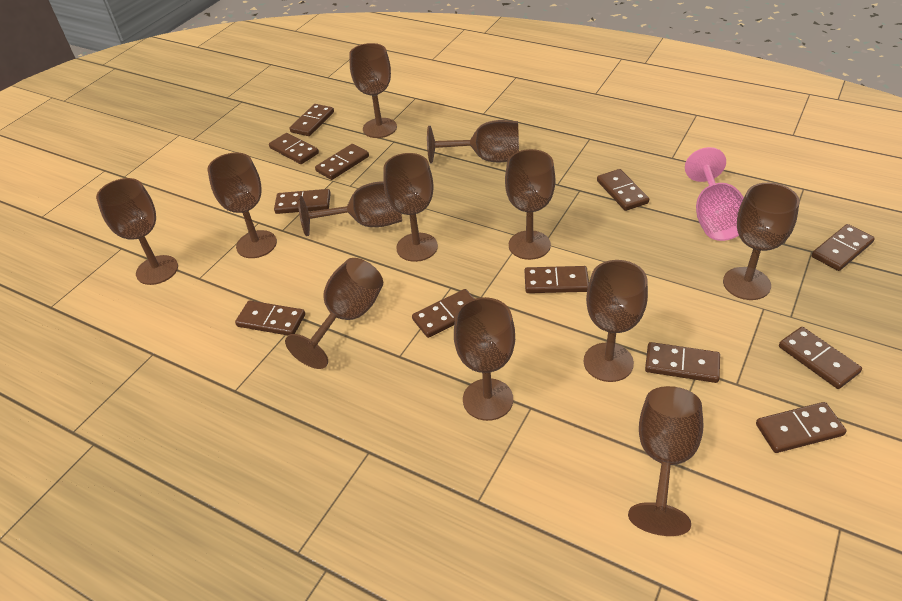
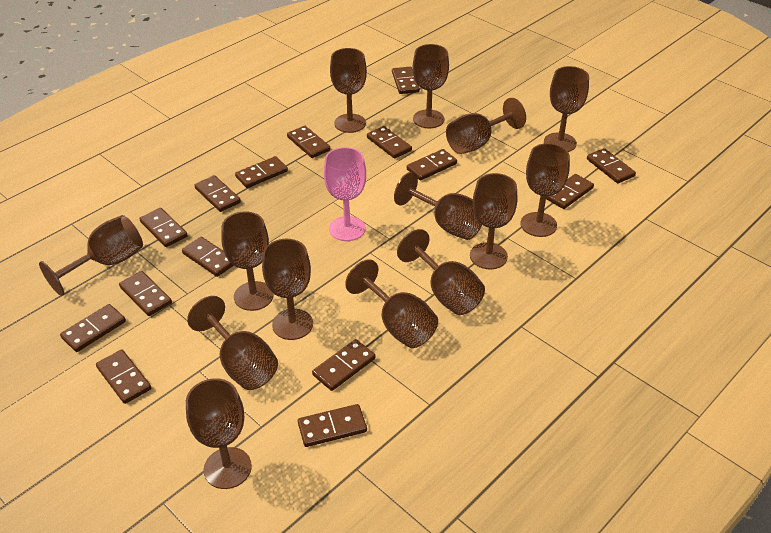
brown domino: [235,301,305,335] [269,133,319,164] [274,189,331,214] [289,104,334,136] [315,144,369,180] [412,289,475,338] [525,266,589,293] [597,169,649,211] [645,342,720,383] [756,402,846,453] [779,327,862,389] [812,224,875,271] = 12 -> [60,304,126,352] [96,350,151,404] [119,271,172,316] [139,208,188,247] [182,237,234,277] [194,175,241,212] [235,156,288,188] [287,126,330,158] [298,404,367,447] [312,339,375,391] [367,126,412,159] [392,67,420,94] [407,149,457,180] [546,174,594,209] [587,148,636,183] = 15
brown goblet: [96,178,178,285] [208,152,277,258] [285,258,383,369] [298,181,402,236] [349,43,397,138] [383,153,438,262] [427,120,519,163] [454,297,515,421] [505,149,555,260] [584,260,648,382] [628,386,704,536] [723,183,799,300] = 12 -> [39,215,143,296] [186,378,252,489] [187,296,278,390] [221,211,274,311] [262,239,313,340] [330,48,367,133] [345,259,438,348] [394,172,482,240] [397,229,485,315] [413,44,449,128] [446,98,526,154] [470,173,517,269] [521,143,570,237] [544,66,589,152] = 14

